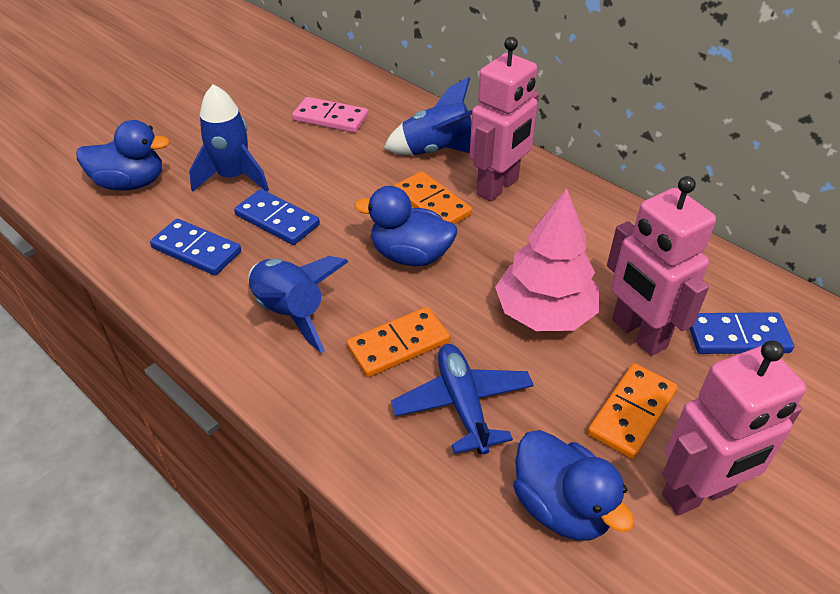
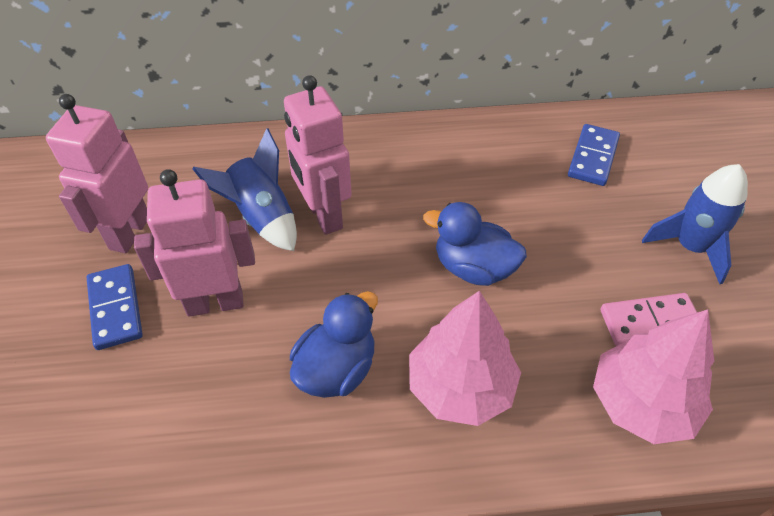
blue domino: [150,219,241,275] [234,189,320,245] [689,312,794,354] = 3 -> [87,264,143,350] [568,124,620,186] = 2
blue duck: [76,120,170,191] [354,186,457,266] [513,430,634,541] = 3 -> [290,291,378,398] [423,202,527,286] = 2
blue plane: [391,344,534,455] = 1 -> none = 0
blue rocket: [189,84,269,192] [248,256,348,353] [384,77,472,155] = 3 -> [193,128,297,251] [642,164,748,284] = 2
orange domino: [347,307,450,377] [394,171,472,224] [588,363,678,459] = 3 -> none = 0
pink tree: [495,188,599,331] = 1 -> [409,291,521,426] [593,309,714,444] = 2

